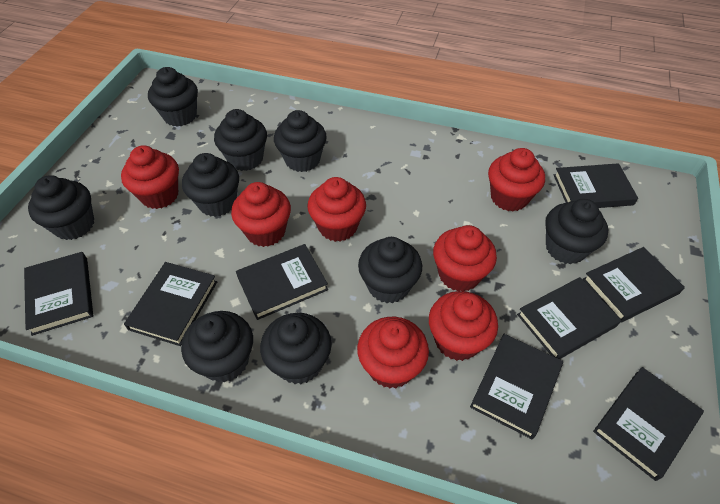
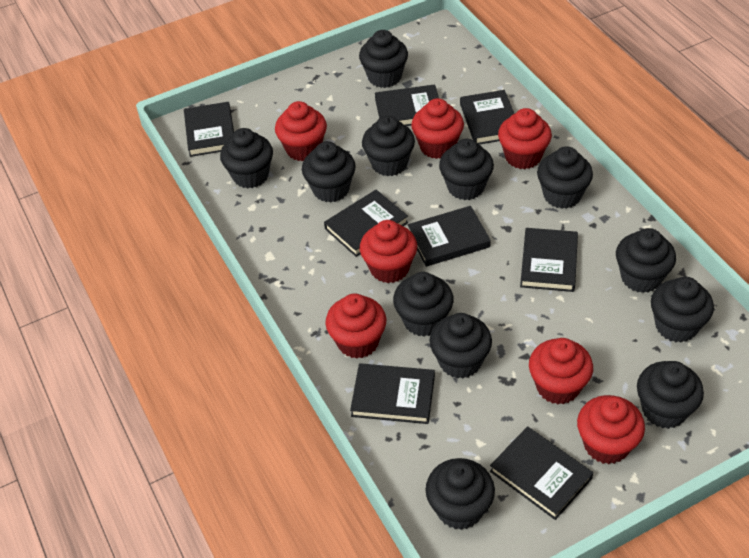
black cupcake: [28,175,94,240] [148,67,198,126] [181,311,253,382] [182,153,239,217] [214,109,267,171] [260,313,332,384] [274,110,327,172] [358,237,422,303] [545,199,608,264] = 9 -> [220,128,273,189] [302,141,356,203] [359,30,408,88] [362,116,415,176] [393,272,454,337] [426,458,495,530] [429,313,492,379] [439,139,494,200] [537,146,593,209] [616,228,676,293] [637,361,704,429] [651,277,714,343] = 12

